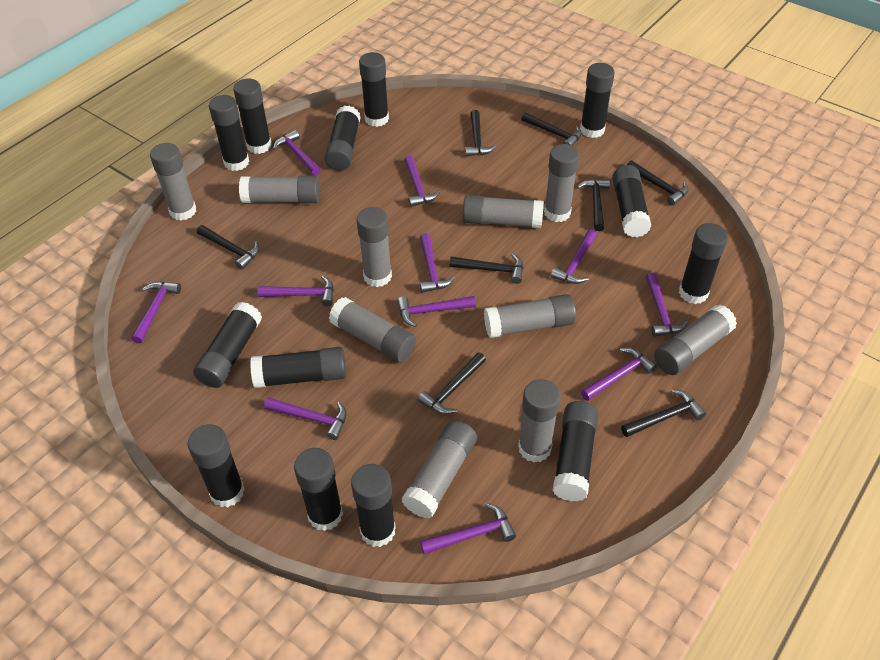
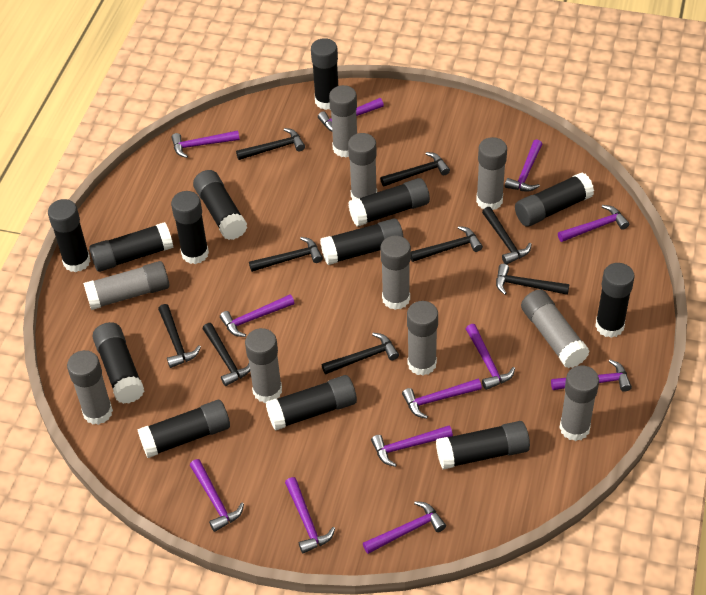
black hammer: [197,225,259,269] [417,352,486,414] [449,254,523,284] [465,110,496,156] [521,112,582,146] [577,179,610,231] [621,389,706,437] [627,160,688,206] = 8 -> [158,304,201,368] [203,323,250,386] [236,128,305,160] [249,237,323,272] [322,333,399,374] [380,152,450,186] [411,226,483,262] [482,207,532,264] [496,264,570,295] = 9
purple hammer: [131,282,181,344] [258,276,334,306] [264,397,347,440] [273,130,321,175] [397,296,476,327] [404,155,440,207] [419,233,455,293] [420,503,516,554] [551,230,597,284] [581,348,657,401] [646,273,688,337] = 11 -> [171,130,240,158] [190,459,244,532] [220,294,294,337] [285,477,335,553] [318,98,384,132] [363,501,446,554] [371,426,453,467] [402,379,482,419] [466,324,515,390] [505,139,542,192] [551,359,632,392] [558,205,629,242] = 12

